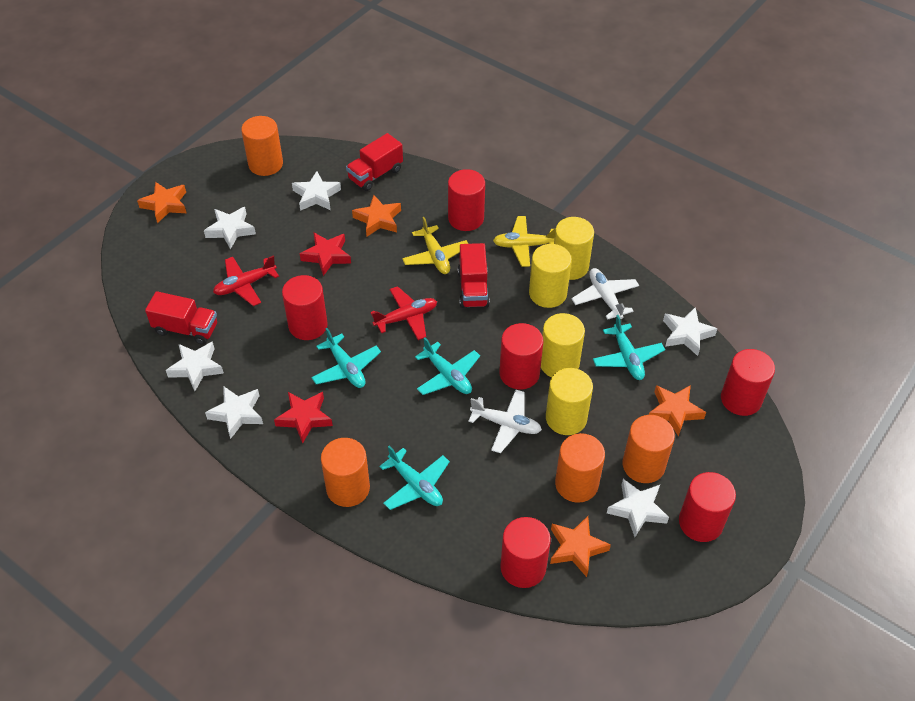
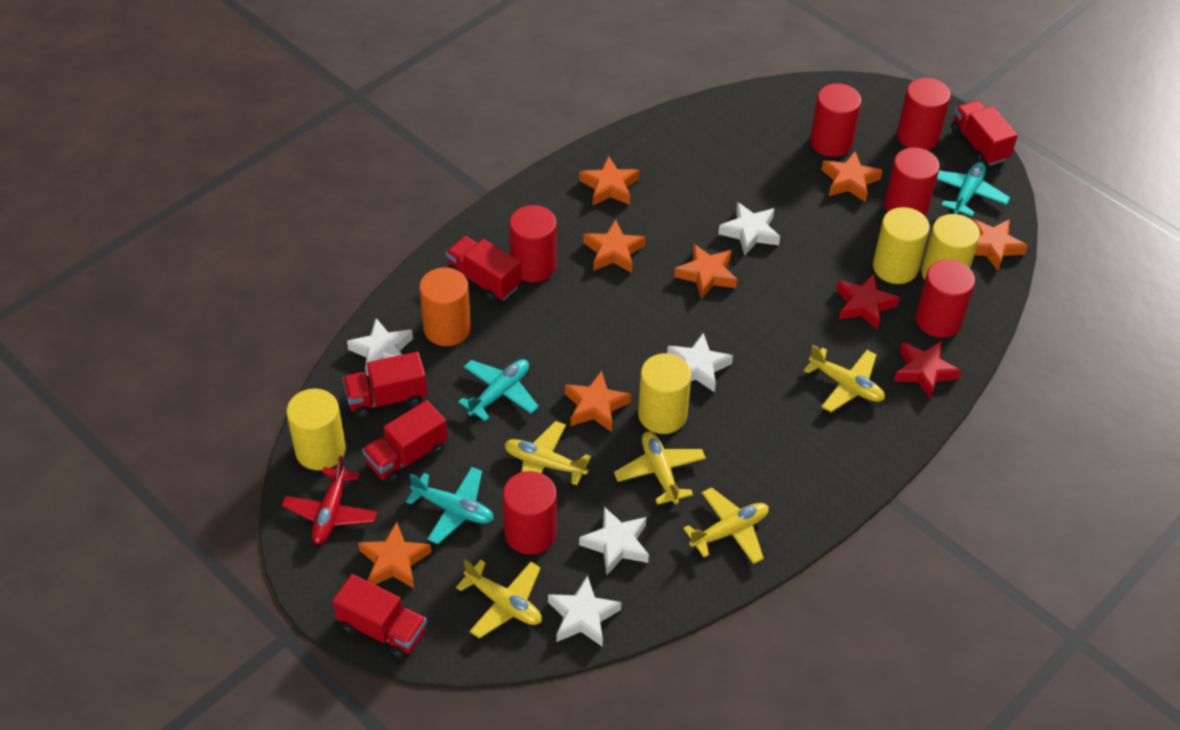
orange cylinder: [241,116,283,176] [321,438,370,507] [555,433,605,503] [622,415,675,483] = 4 -> [419,267,471,346] = 1
orange star: [137,182,186,223] [352,195,401,236] [550,516,611,577] [649,385,706,437] = 4 -> [358,521,431,588] [565,371,631,432] [579,156,640,205] [583,219,646,272] [674,244,737,299] [821,151,883,202] [972,219,1028,271] = 7
red plane: [213,255,279,306] [370,286,437,340] = 2 -> [281,456,377,544] = 1
red truck: [145,291,217,345] [346,133,403,191] [458,243,490,308] = 3 -> [332,574,427,659] [342,352,427,418] [362,400,448,484] [446,236,521,303] [951,101,1018,166] = 5
turquoise plane: [311,328,381,388] [379,446,450,510] [415,337,480,395] [593,315,665,380] = 4 -> [406,467,494,544] [458,359,539,421] [937,162,1010,216] = 3
white plane: [468,389,542,453] [572,268,639,320] = 2 -> none = 0
white star: [166,341,224,391] [204,207,256,249] [205,387,263,439] [292,171,341,211] [607,479,669,537] [663,307,717,356] = 6 -> [347,318,413,377] [548,575,621,646] [579,507,649,575] [667,333,733,392] [718,202,780,255] = 5
yellow plane: [402,217,468,274] [493,216,556,267] = 2 -> [456,560,542,639] [504,421,591,485] [614,431,706,505] [683,487,769,564] [804,345,885,412] = 5

